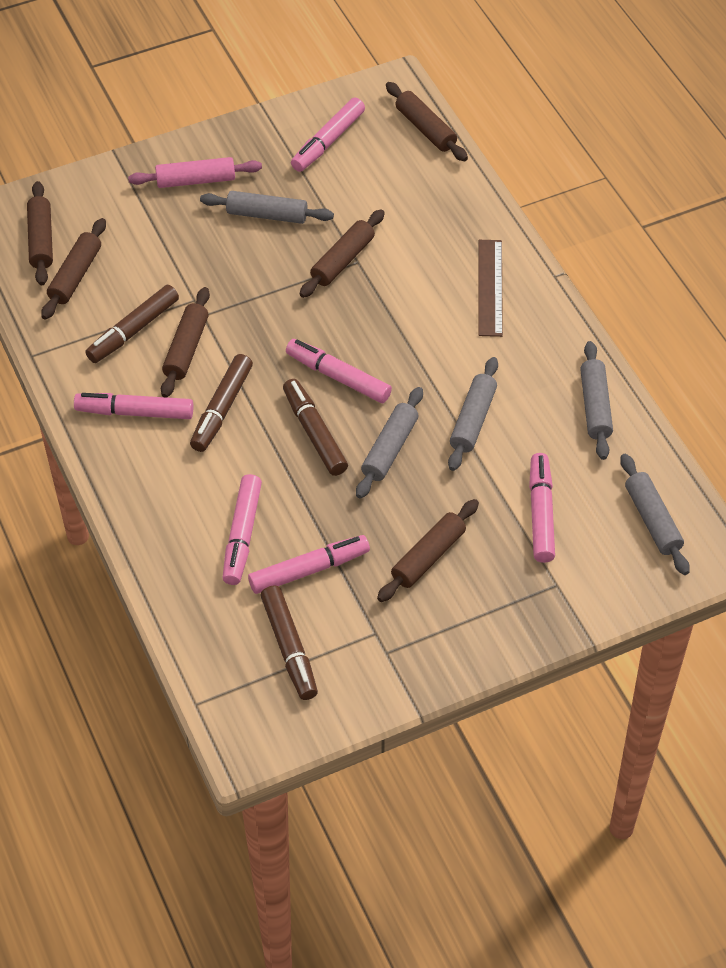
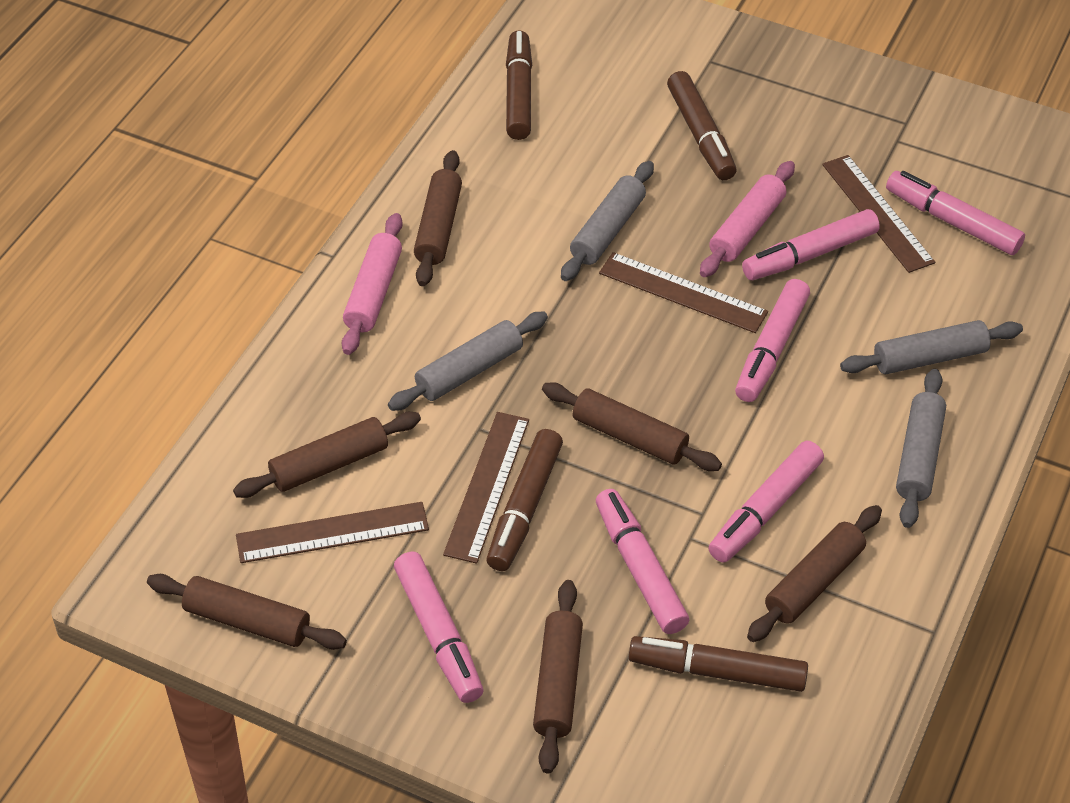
brown ruler: [478,240,503,337] = 1 -> [236,502,429,563] [443,412,529,564] [599,252,768,333] [822,155,935,273] = 4
grey rolling pin: [200,191,334,224] [356,387,423,499] [448,357,498,471] [580,341,613,460] [620,454,690,575] = 5 -> [388,312,548,411] [561,161,654,281] [840,320,1023,374] [896,369,946,528] = 4
pink rolling pin: [128,157,262,188] = 1 -> [342,213,403,355] [700,161,795,277] = 2

